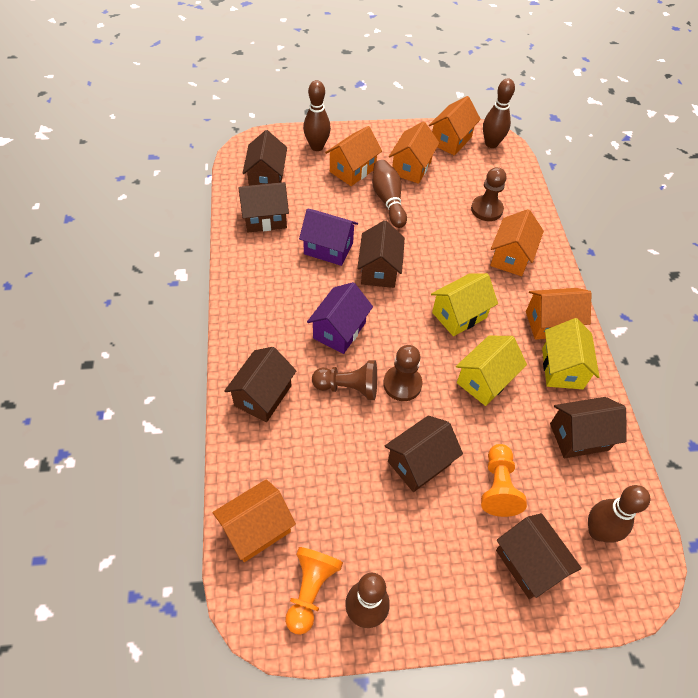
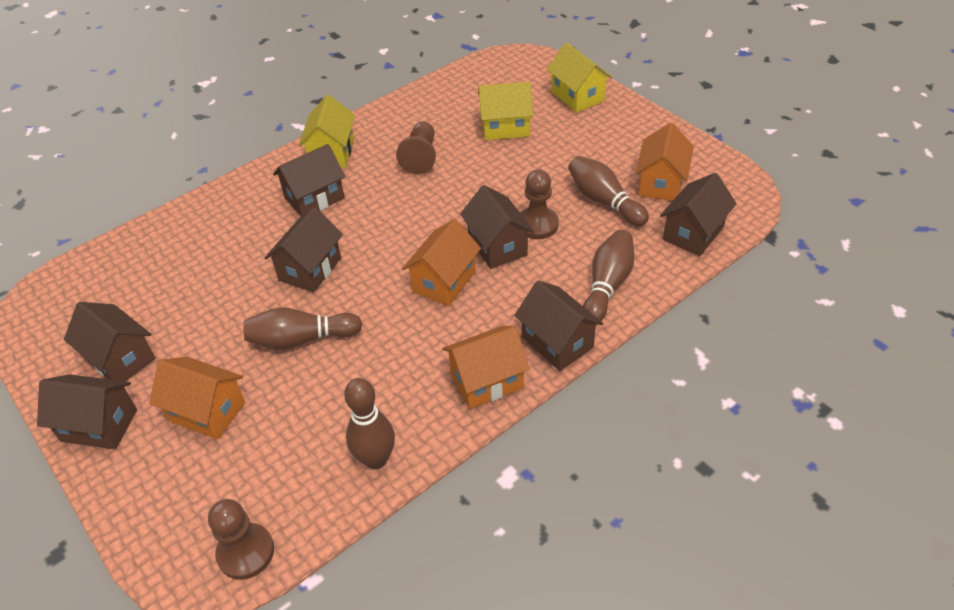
brown bowling pin: [303,80,331,151] [345,573,390,628] [372,160,407,228] [483,78,515,148] [588,485,650,543] = 5 -> [243,307,362,350] [344,378,395,469] [568,156,649,226] [583,230,634,321] = 4
orange house: [212,479,296,562] [325,126,382,186] [389,121,439,184] [429,96,481,156] [490,209,544,276] [526,288,592,340] = 6 -> [149,357,245,440] [402,219,481,306] [443,326,530,409] [635,122,694,201] = 4
orange pawn: [285,547,343,635] [481,444,527,517] = 2 -> none = 0
purple house: [299,208,358,266] [307,282,373,354] = 2 -> none = 0

